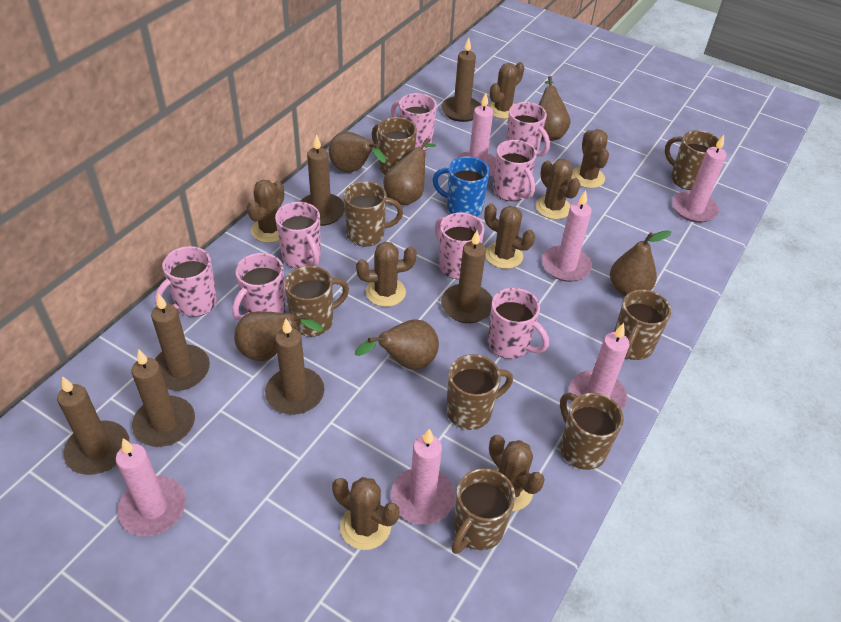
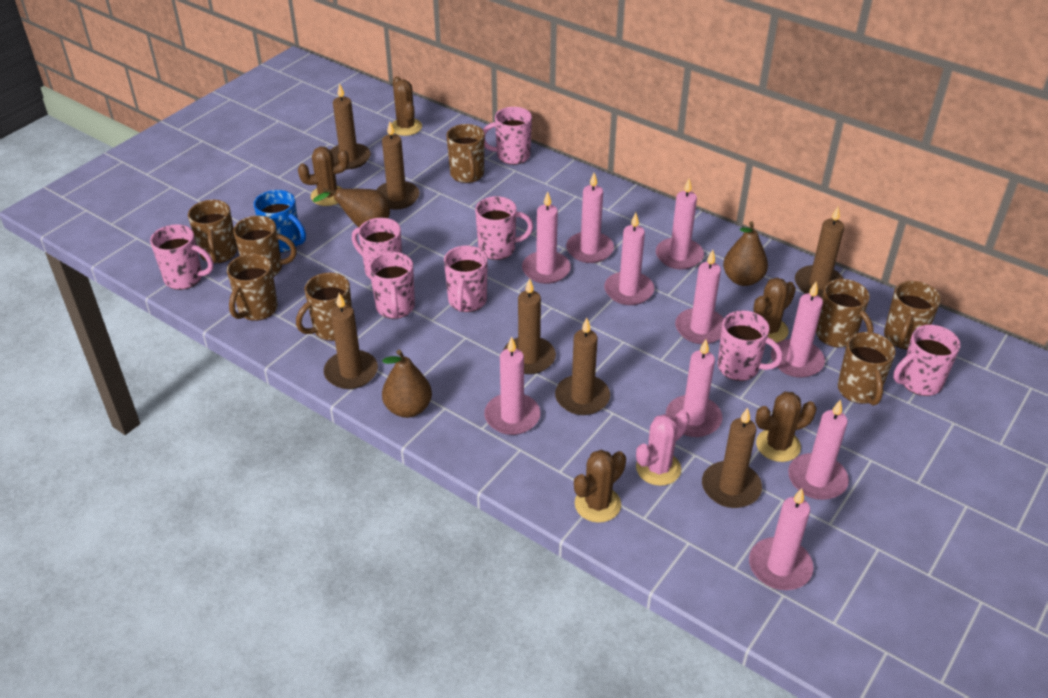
brown cactus: [247,180,284,243] [332,477,399,550] [356,242,417,307] [484,204,535,269] [488,62,524,119] [489,435,545,511] [536,159,580,219] [571,129,609,188] = 8 -> [298,147,349,206] [391,76,422,136] [574,450,626,523] [753,278,796,343] [755,392,817,462] = 5
brown pear: [234,311,323,361] [329,132,386,173] [355,319,439,370] [383,138,436,205] [538,76,570,141] [610,230,672,296] = 6 -> [313,188,390,227] [382,350,432,418] [723,221,768,286] = 3
pink cactus: none = 0 -> [636,410,689,486] = 1
pink candle: [116,438,186,536] [391,429,455,525] [456,93,496,178] [542,190,592,282] [569,323,630,410] [672,135,727,223] = 6 -> [484,337,541,435] [522,192,571,284] [566,173,614,263] [604,213,654,305] [656,179,704,269] [666,339,723,437] [675,250,724,344] [749,488,814,590] [771,282,825,378] [788,399,849,500] = 10

